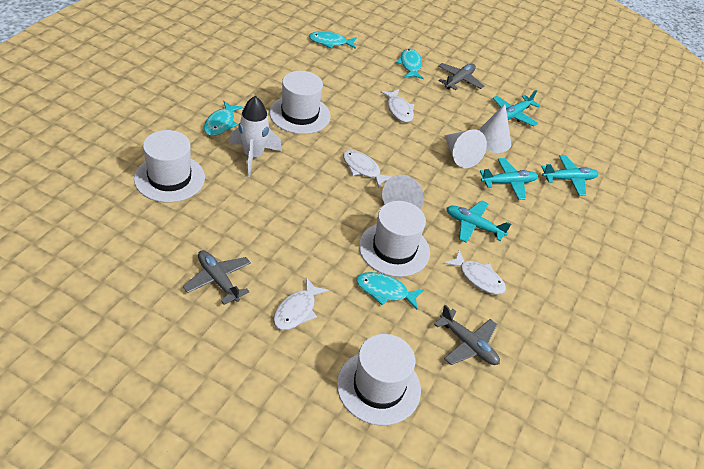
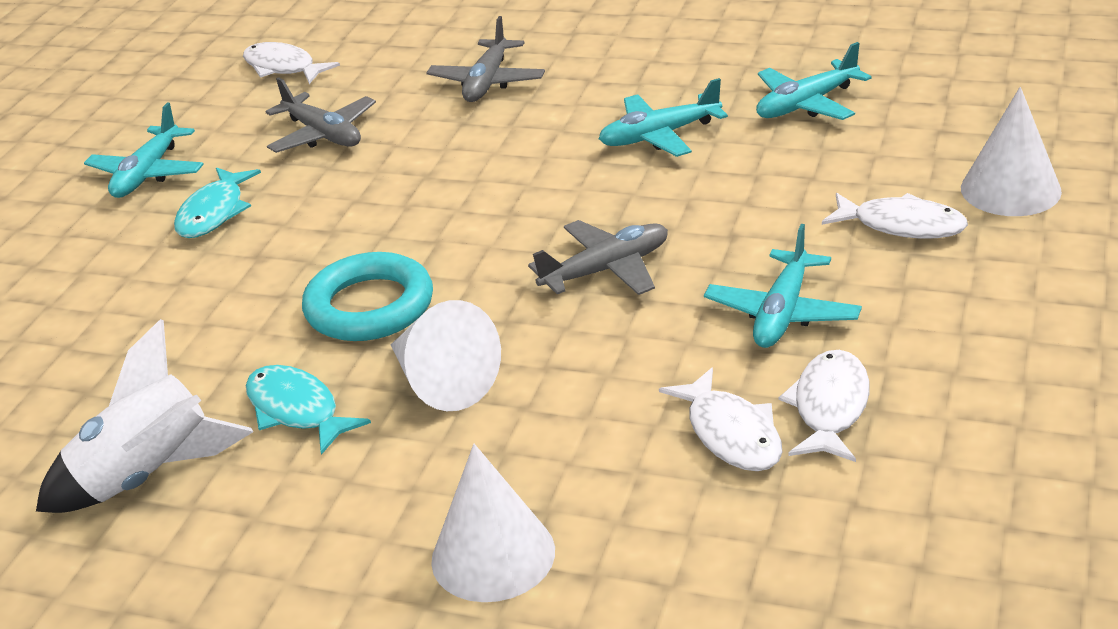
turquoise fish: [204,101,243,136] [309,31,357,49] [356,272,424,310] [396,49,424,79] = 4 -> [174,167,261,238] [246,365,371,455] = 2
turquoise ring: none = 0 -> [302,252,433,341] = 1
white hat: [134,130,205,202] [269,71,331,134] [337,334,421,425] [359,201,430,277] = 4 -> none = 0

